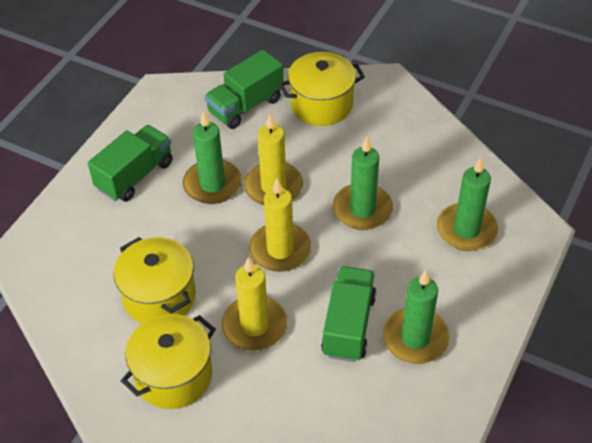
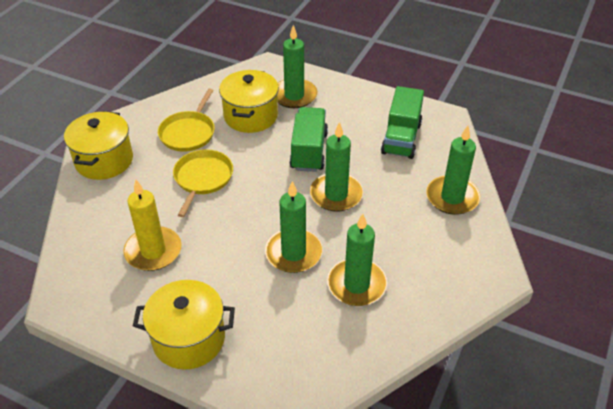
green candle: [183,111,242,204] [333,137,393,230] [383,270,450,364] [437,157,498,251] = 4 -> [265,181,322,273] [277,25,317,108] [310,122,363,212] [327,214,387,306] [426,126,480,215] = 5
green truck: [88,125,173,202] [205,50,284,129] [321,266,377,362] = 3 -> [290,107,328,172] [381,86,424,159] = 2
yellow candle: [222,257,287,351] [244,114,303,205] [249,179,311,272] = 3 -> [123,180,181,271] = 1
yellow pan: none = 0 -> [158,88,215,152] [173,149,233,217] = 2

